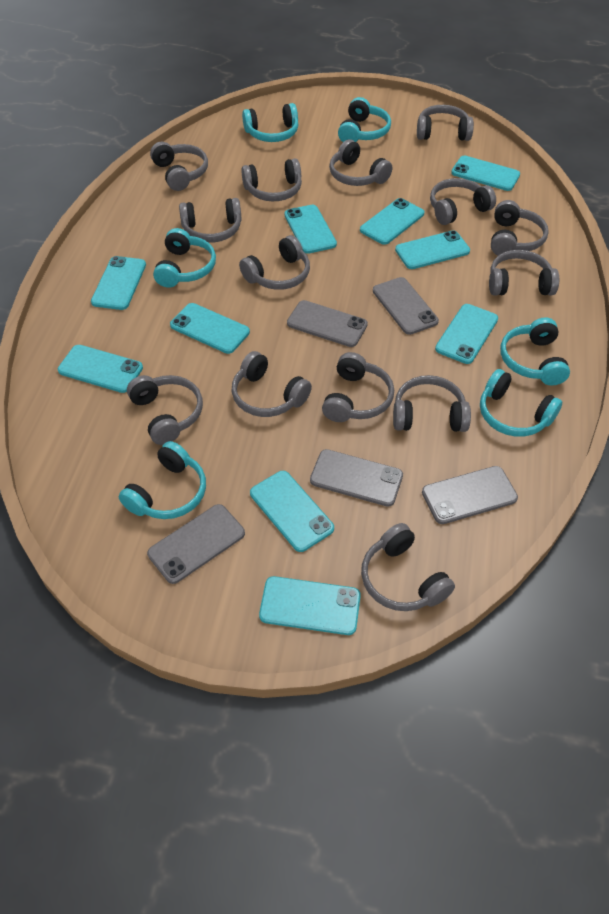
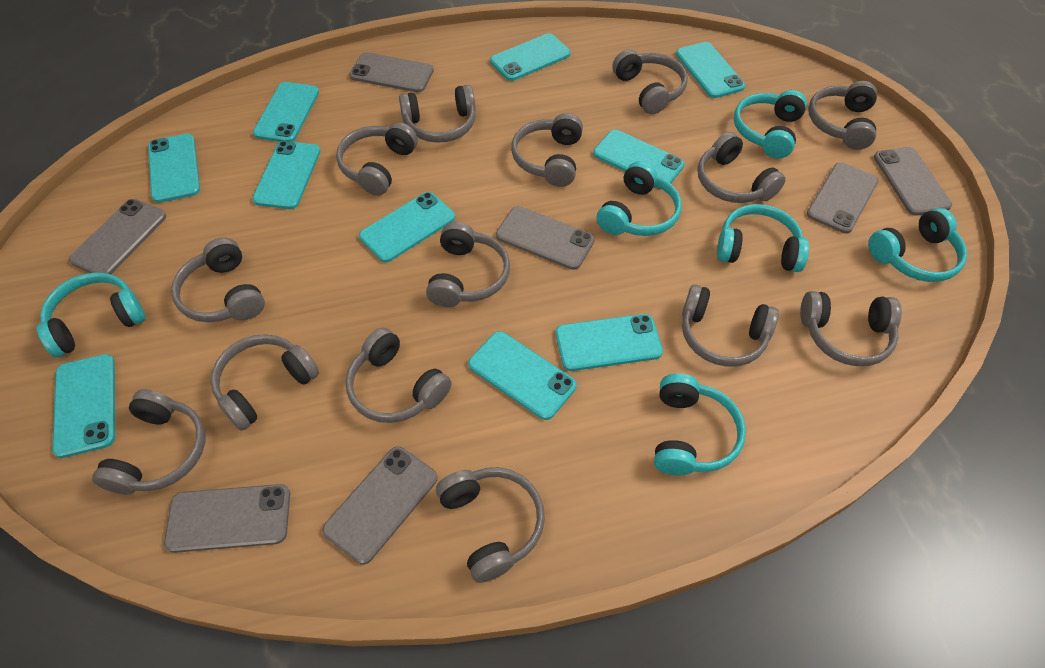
grey phone: [147,504,245,584] [287,300,368,347] [310,449,403,507] [373,277,439,335] [422,466,518,524] = 5 -> [69,199,166,274] [164,484,290,553] [322,446,438,565] [349,52,434,92] [496,206,595,270] [807,162,878,234] [874,147,952,216] = 7

